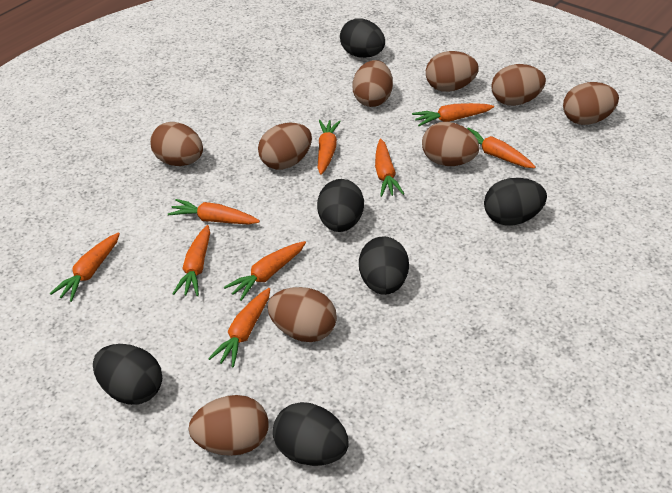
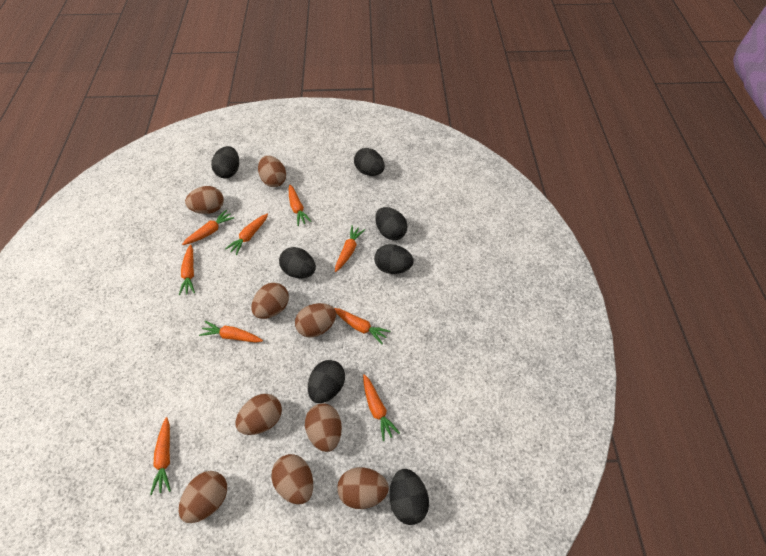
black egg: [93,344,162,405] [273,402,349,466] [317,179,364,232] [340,19,385,58] [359,236,409,295] [484,178,547,225] = 6 -> [211,146,239,178] [279,247,316,278] [308,360,345,403] [354,148,385,176] [374,244,414,274] [375,207,408,240] [389,469,429,525] = 7

